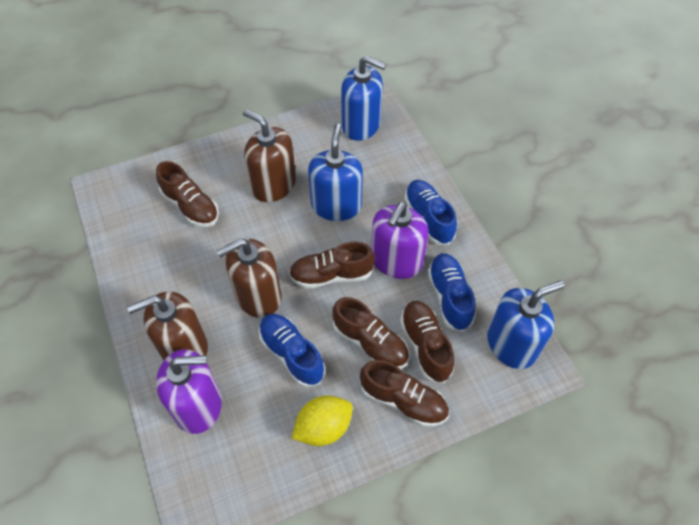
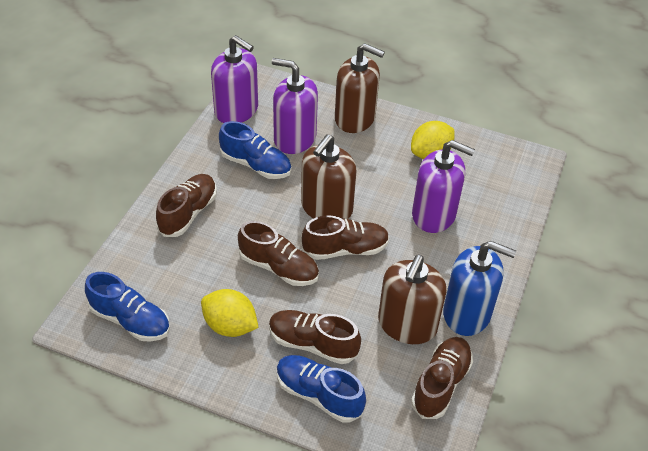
blue soap dispenser: [308,124,363,221] [341,55,386,141] [487,281,564,369] = 3 -> [443,241,516,336] = 1
purple soap dispenser: [156,349,222,434] [371,202,429,279] = 2 -> [211,35,258,123] [272,58,318,154] [412,140,475,233] = 3
yellow lemon: [292,395,353,446] = 1 -> [201,289,259,337] [411,121,454,159] = 2

